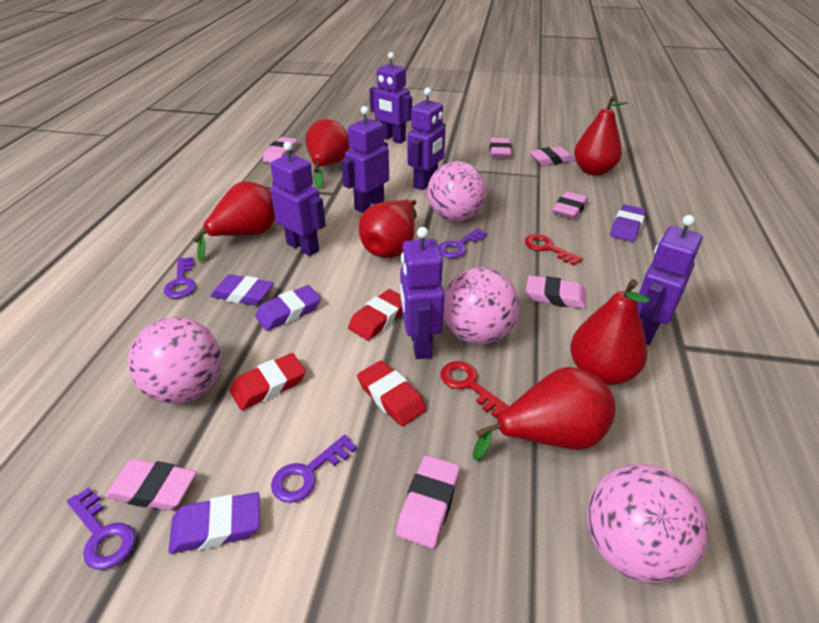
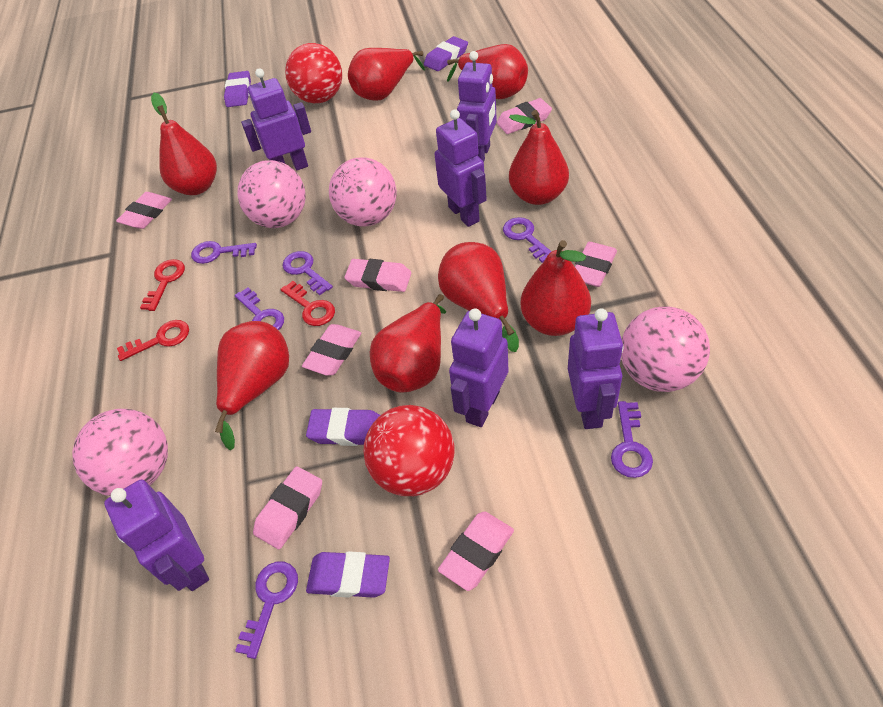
purple key: [67,487,136,570] [164,257,196,298] [271,435,357,503] [439,228,487,258] = 4 -> [191,241,257,264] [235,288,284,330] [235,561,298,659] [283,251,333,295] [503,217,552,263] [611,401,653,478] = 6
red ball: none = 0 -> [285,43,342,103] [363,405,455,496] = 2
red eraser: [230,353,306,410] [348,289,402,340] [357,360,427,426] = 3 -> none = 0
red key: [440,361,509,418] [525,234,583,265] = 2 -> [117,320,189,361] [140,259,185,311] [280,281,335,326] = 3
red pear: [192,181,275,262] [305,119,350,190] [359,200,417,258] [473,367,616,461] [570,279,650,385] [574,96,628,176] = 6 -> [151,93,217,195] [215,321,289,450] [348,48,425,101] [370,294,446,392] [438,242,519,352] [447,44,528,99] [509,110,569,205] [521,240,591,336] = 8

